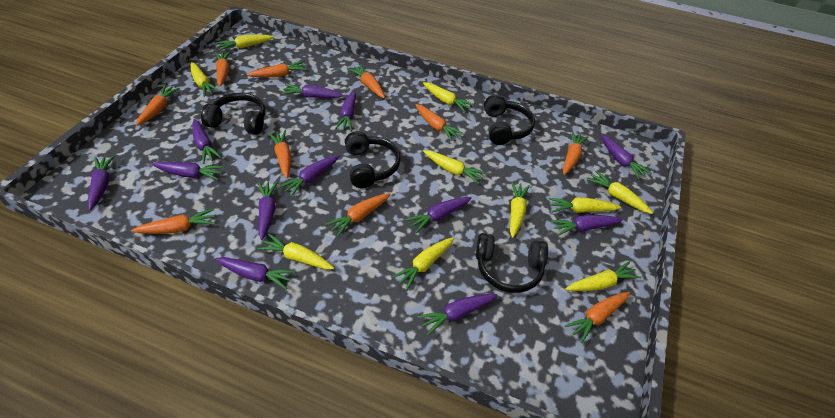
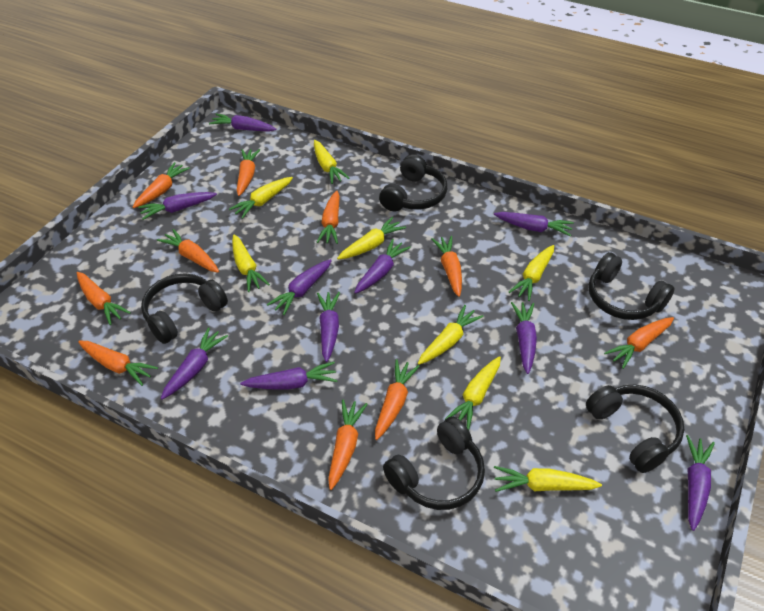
black headphones: [201,93,265,135] [345,131,401,188] [476,233,548,293] [484,95,535,145] = 4 -> [141,273,228,344] [379,154,447,211] [383,417,485,510] [586,384,684,473] [588,252,675,320] = 5
purple carrot: [88,155,115,210] [152,162,224,180] [193,119,222,164] [215,257,295,290] [258,181,278,240] [279,155,339,197] [281,84,344,98] [335,90,356,131] [405,197,472,233] [417,294,498,335] [551,215,623,236] [601,135,652,179] = 12 -> [138,192,217,220] [161,327,228,400] [209,114,276,132] [240,362,338,390] [267,259,332,315] [317,292,340,362] [354,239,411,294] [494,212,574,237] [511,302,537,374] [686,435,715,531] = 10
yellow carrot: [191,62,220,97] [216,35,274,51] [257,234,334,269] [392,237,454,290] [423,82,474,113] [423,150,487,184] [510,182,530,238] [548,198,621,213] [566,261,642,291] [587,171,653,214] = 10 -> [229,177,293,219] [232,234,270,292] [314,140,350,184] [337,217,406,260] [418,305,484,365] [445,356,501,430] [494,466,602,492] [509,245,554,301] = 8

